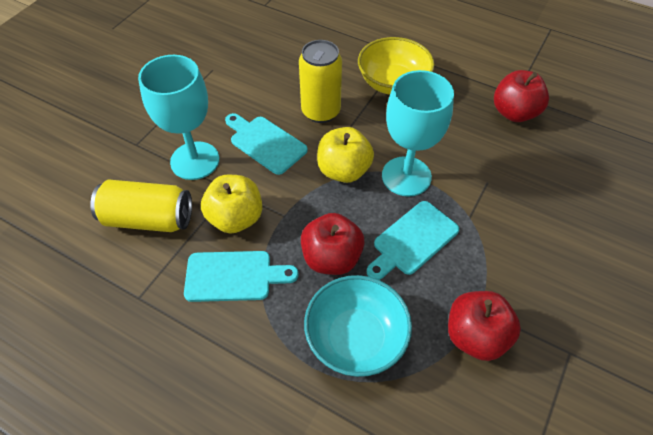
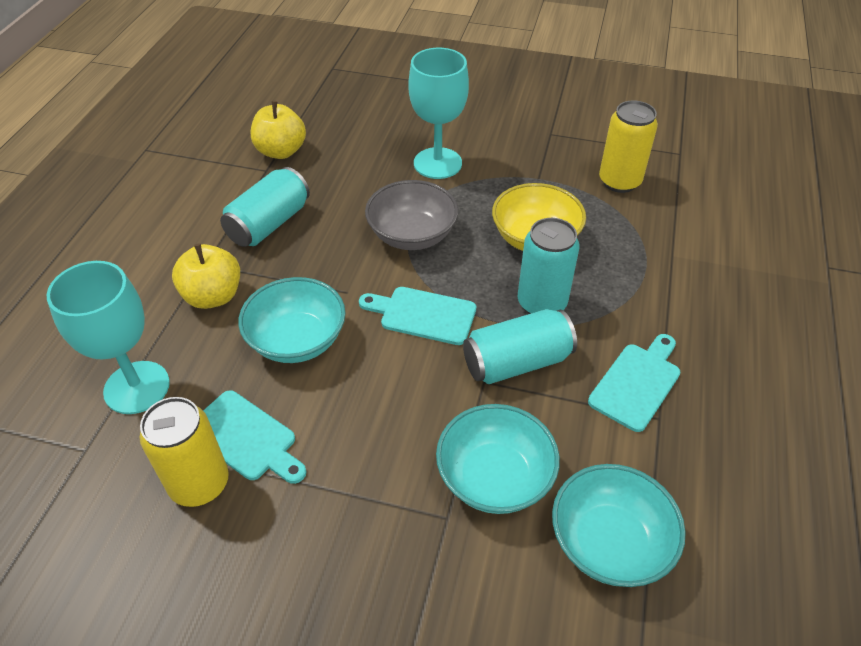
grey bowl: none = 0 -> [365,180,459,250] = 1
red apple: [301,213,365,275] [448,291,521,361] [494,70,549,122] = 3 -> none = 0
turquoise bowl: [304,275,412,377] = 1 -> [238,277,346,363] [436,404,560,514] [552,464,686,587] = 3
turquoise can: none = 0 -> [220,167,310,247] [463,309,577,384] [518,218,579,314] = 3

